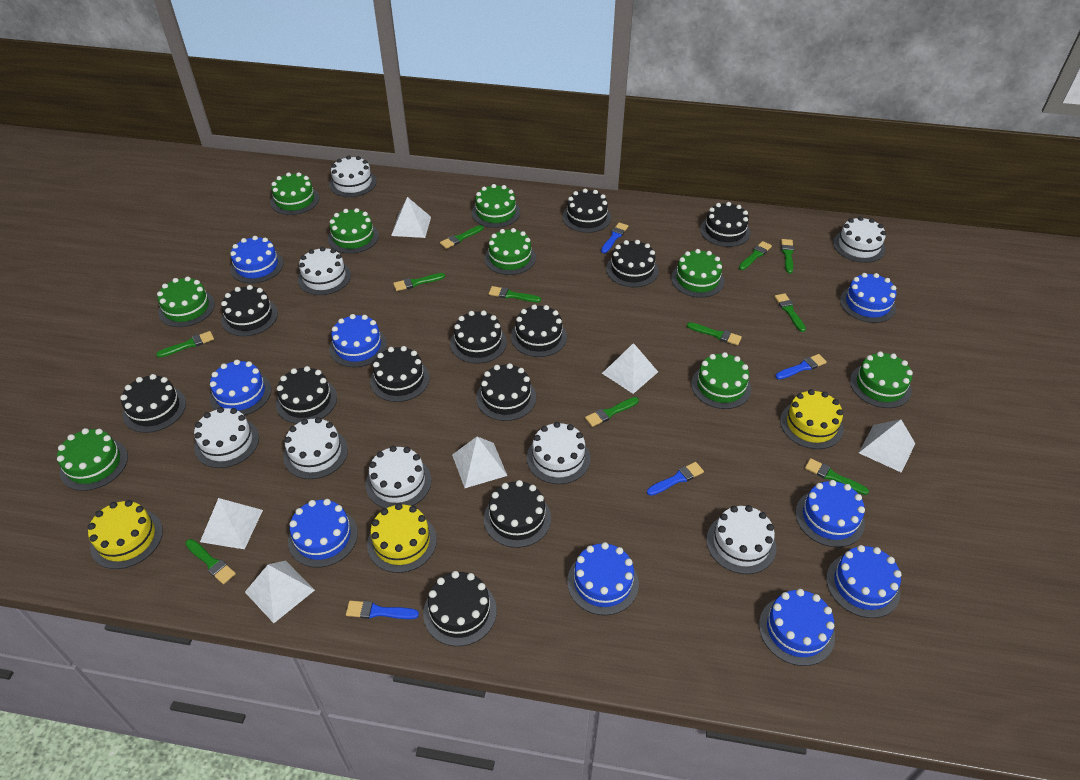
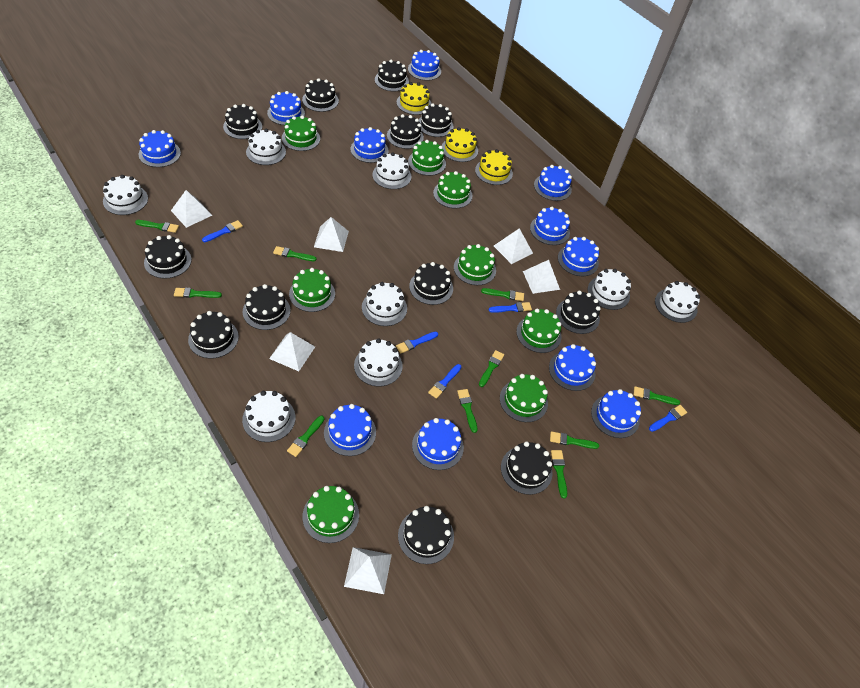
blue brush: [346,601,419,619] [601,223,628,253] [647,462,704,496] [776,354,827,380] = 4 -> [202,220,243,242] [396,332,438,354] [428,364,461,399] [488,302,532,313] [649,405,687,432] = 5
blue cake: [210,360,271,416] [230,236,284,283] [288,499,358,567] [329,314,387,367] [567,542,639,615] [759,589,835,666] [795,480,865,547] [826,545,902,618] [840,273,897,323] = 9 -> [139,130,181,167] [267,91,305,125] [324,404,376,456] [350,127,389,163] [408,50,441,81] [412,418,464,470] [530,207,570,245] [534,165,572,201] [549,344,596,391] [558,237,599,276] [591,389,641,438] = 11
green brush: [156,331,214,358] [185,539,236,584] [393,273,445,291] [440,225,484,249] [489,286,541,302] [585,397,639,427] [687,322,742,345] [739,241,772,270] [774,293,806,332] [781,239,794,273] [805,458,869,495] = 11 -> [135,220,179,233] [174,288,222,298] [273,246,316,261] [287,416,324,457] [457,389,478,433] [479,350,504,387] [481,288,524,301] [550,431,599,449] [551,450,567,498] [634,386,680,405] = 10
green cake: [57,428,128,491] [157,276,215,327] [270,172,319,215] [328,208,379,254] [472,184,520,228] [484,228,536,275] [671,249,724,298] [691,352,751,409] [850,352,913,408] = 9 -> [282,116,320,151] [289,268,335,312] [303,486,359,543] [408,140,446,176] [433,171,472,208] [454,244,496,285] [500,374,548,422] [516,309,561,353] = 8

